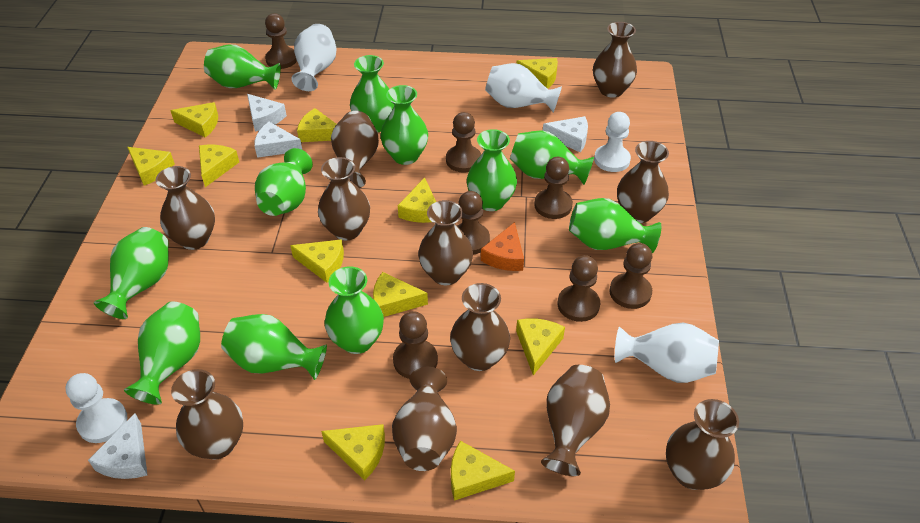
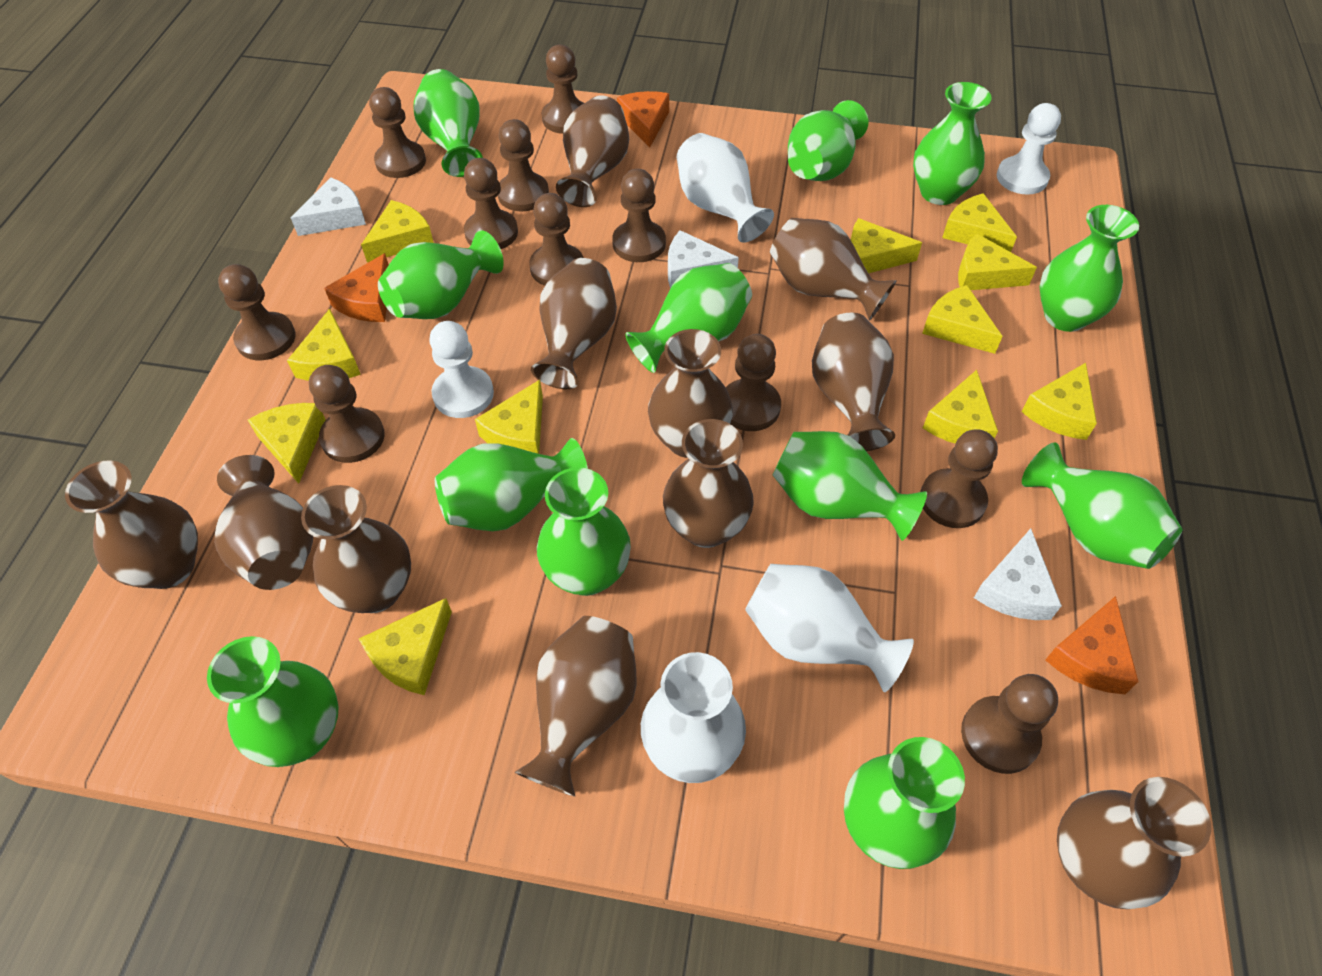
brown pawn: [265,13,297,69] [393,311,438,379] [446,112,481,172] [457,191,490,254] [534,157,573,219] [558,255,600,322] [610,243,652,309] = 7 -> [218,264,295,360] [309,365,385,463] [369,87,426,178] [464,158,518,249] [498,119,549,211] [529,193,584,286] [542,44,584,134] [612,169,666,262] [726,334,781,431] [920,429,998,528] [961,674,1058,774] = 11
green vase: [94,227,169,319] [124,301,200,405] [204,44,281,90] [221,314,327,380] [255,148,313,216] [324,266,384,354] [350,55,395,133] [381,85,428,165] [467,129,517,211] [510,130,594,185] [569,198,661,253] = 11 -> [207,636,339,767] [378,230,504,319] [413,69,483,177] [435,438,588,531] [537,467,631,596] [625,263,752,373] [773,431,927,541] [788,100,868,181] [844,737,965,869] [913,82,992,205] [1022,442,1182,569] [1039,205,1139,332] = 12
orange cheese: [481,222,524,271] = 1 -> [324,253,389,322] [617,91,669,148] [1046,596,1139,694] = 3
white cheese: [88,413,147,479] [247,94,287,132] [254,122,302,158] [543,116,588,152] = 4 -> [291,178,366,236] [668,230,739,288] [974,528,1062,620] = 3

